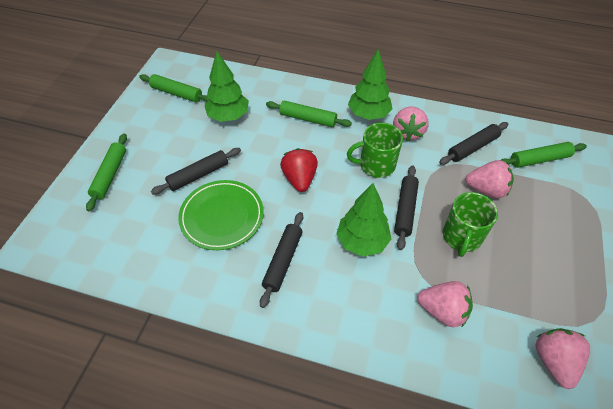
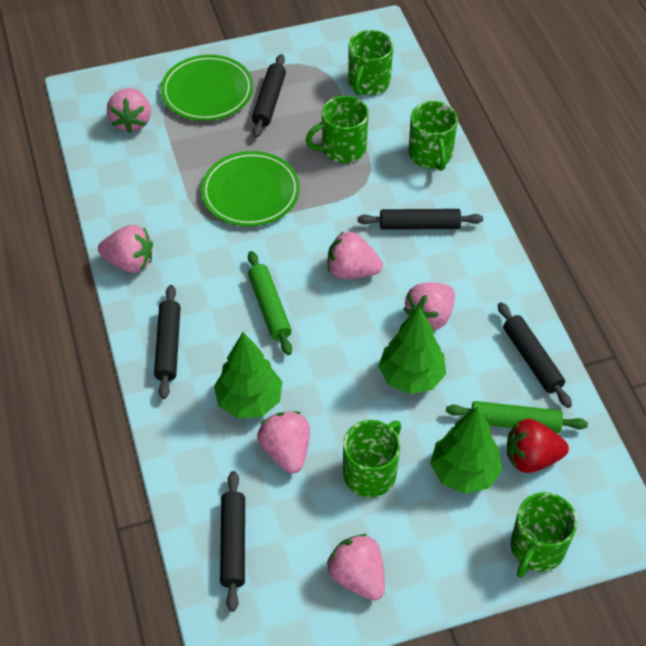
black rolling pin: [151,148,241,195] [260,212,303,308] [394,165,419,250] [439,122,509,165] = 4 -> [154,285,181,399] [220,471,245,612] [252,54,286,138] [358,209,483,230] [498,302,572,408] = 5
green mug: [347,123,403,178] [443,192,498,257] = 2 -> [306,96,369,163] [343,420,401,497] [348,30,393,95] [409,101,458,171] [510,492,577,578] = 5
green plate: [178,180,264,250] = 1 -> [161,55,253,121] [201,151,300,226] = 2
green rolling pin: [86,134,127,211] [139,74,209,102] [266,101,352,127] [501,142,587,168] = 4 -> [248,251,292,355] [446,401,588,433] = 2
pink strawberry: [393,106,429,141] [417,281,473,327] [465,160,514,198] [536,328,590,389] = 4 -> [98,225,153,273] [107,88,151,133] [257,411,310,473] [327,534,385,601] [328,231,383,279] [404,282,455,331] = 6

